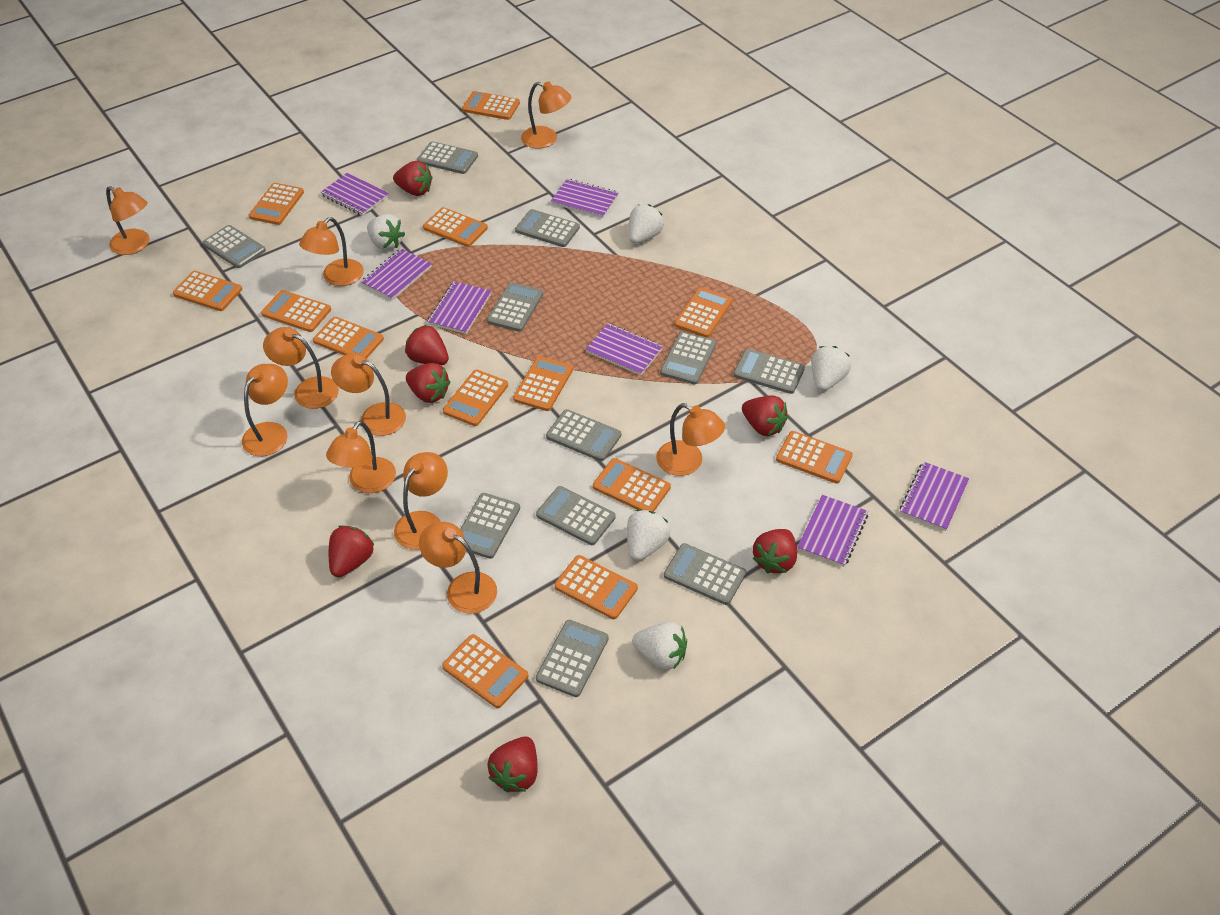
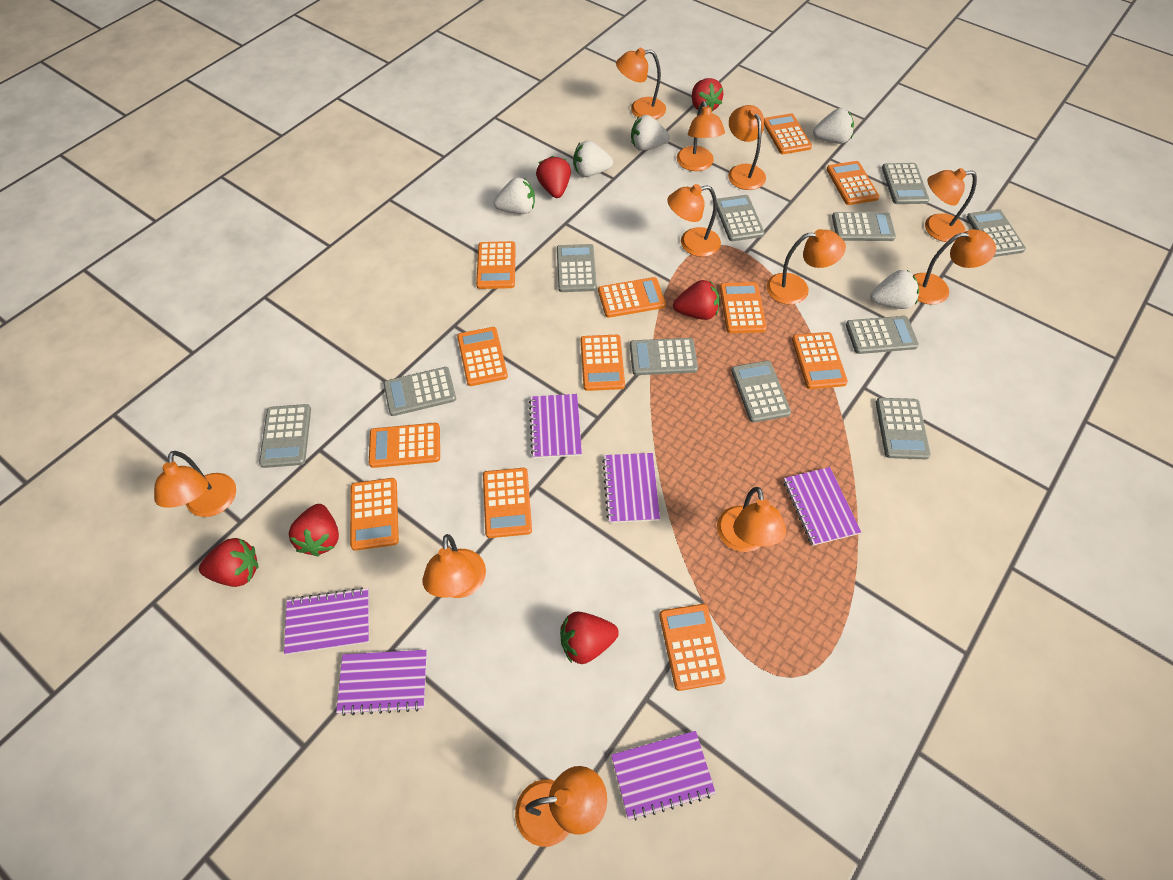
orange calculator: [173,271,242,311] [249,183,304,225] [261,290,331,332] [313,317,384,358] [423,207,488,247] [442,634,528,708] [443,370,508,426] [462,91,520,120] [513,356,573,411] [555,555,638,619] [593,458,671,512] [674,287,733,338] [776,431,853,484] = 13 -> [350,478,399,551] [369,423,440,468] [457,327,508,386] [476,241,516,289] [483,468,532,538] [581,335,625,391] [598,277,666,318] [659,604,726,691] [720,282,767,333] [764,113,812,154] [792,332,848,389] [826,161,879,205] = 12
orange lamp: [106,186,149,255] [242,364,288,456] [263,327,339,409] [299,217,364,286] [326,421,396,493] [331,353,406,436] [394,452,448,550] [419,522,497,614] [521,81,571,149] [656,403,725,476] = 10 -> [154,451,236,517] [422,534,486,598] [515,766,607,847] [616,48,666,120] [667,184,721,257] [677,101,725,171] [717,487,786,552] [728,105,766,190] [767,229,846,305] [914,229,996,305] [925,168,977,242] = 11
purple notebook: [321,173,389,216] [361,249,432,300] [427,281,491,334] [551,179,619,218] [585,323,663,375] [797,495,868,567] [900,462,969,531] = 7 -> [284,588,369,655] [336,650,427,716] [529,394,582,459] [602,453,660,523] [611,731,716,820] [783,467,861,546] = 6
red strawberry: [329,525,375,577] [393,161,433,196] [405,325,449,365] [406,363,450,403] [487,737,538,792] [742,395,788,436] [753,529,797,574] = 7 -> [199,538,259,587] [288,504,339,556] [536,156,571,198] [560,611,619,664] [673,280,720,320] [692,78,723,111] = 6

